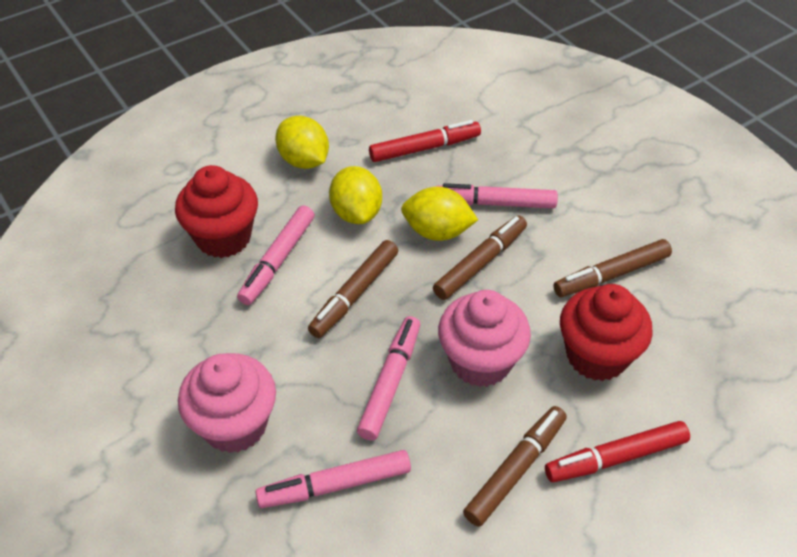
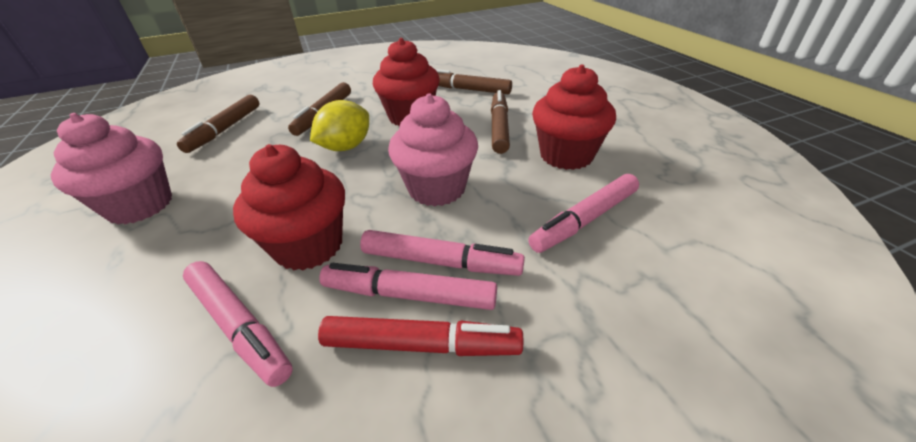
red cupcake: [175,165,258,258] [560,284,653,381] = 2 -> [233,144,345,271] [373,38,440,127] [532,64,616,170] = 3
red marker: [369,120,481,162] [545,421,690,482] = 2 -> [318,316,523,356] = 1
yellow lemon: [275,116,329,169] [329,166,382,224] [401,187,478,241] = 3 -> [310,100,369,151] = 1

